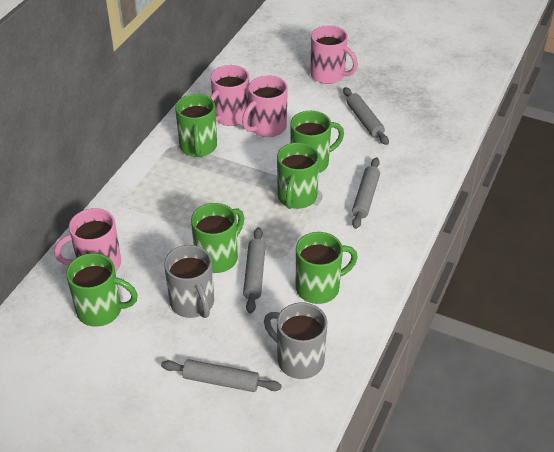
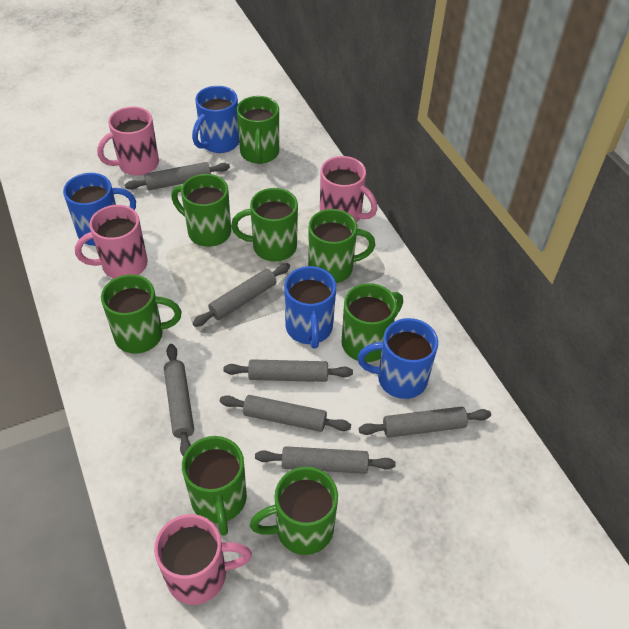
blue mug: none = 0 -> [63,173,136,246] [192,86,239,153] [284,266,336,349] [357,318,438,399] = 4
green mug: [66,253,138,327] [175,94,217,157] [191,203,244,273] [277,142,320,209] [290,111,344,173] [296,232,358,304] = 6 -> [101,274,181,354] [171,174,231,247] [182,436,247,536] [231,188,298,261] [237,96,279,164] [250,467,338,555] [308,209,375,283] [341,283,403,362] = 8
grey mug: [164,245,214,318] [264,302,327,379] = 2 -> none = 0
grey rolling pin: [161,359,282,392] [243,227,266,314] [343,87,389,145] [352,157,380,229] = 4 -> [125,162,230,190] [164,344,194,456] [193,263,290,327] [220,395,351,432] [223,359,353,382] [255,446,396,474] [359,407,491,438] = 7

